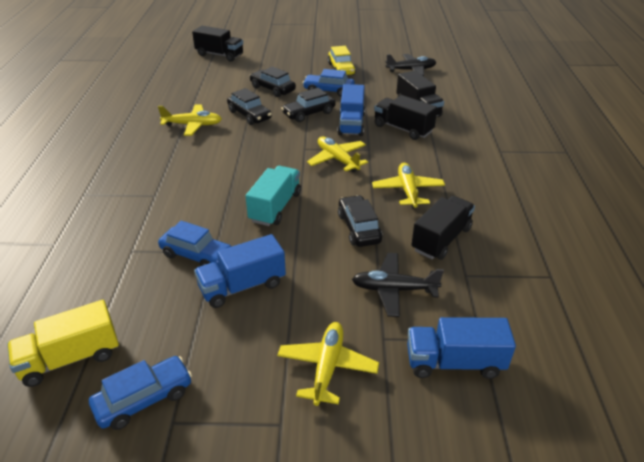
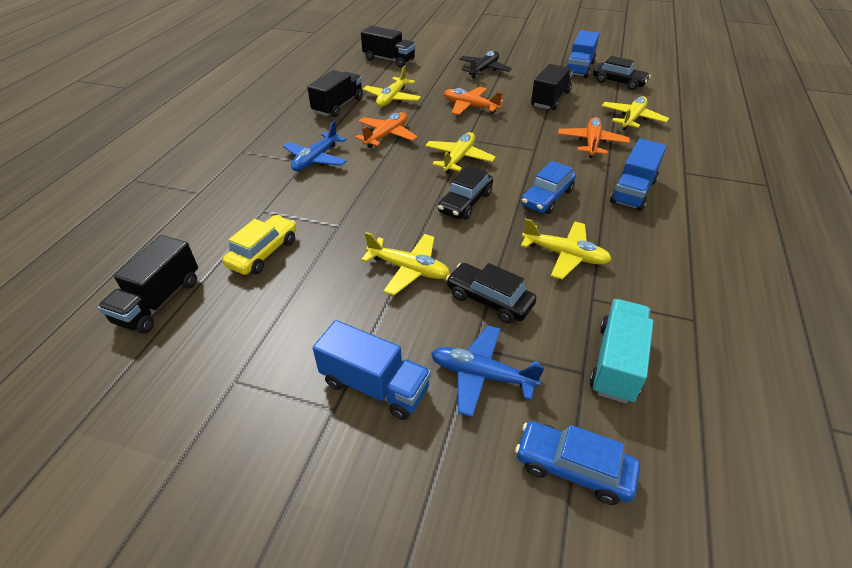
black car: [227,88,272,125] [250,67,296,97] [281,88,336,122] [338,195,382,247] = 4 -> [438,165,493,220] [446,263,537,323] [593,56,651,90] = 3
black plane: [352,253,444,317] [385,54,436,76] = 2 -> [459,51,512,78] = 1
blue car: [89,356,192,430] [158,221,232,268] [303,69,355,97] = 3 -> [515,421,640,505] [521,161,576,214] = 2
blue plane: none = 0 -> [283,121,347,171] [431,325,545,417] = 2
orange plane: none = 0 -> [355,112,418,148] [444,87,504,115] [558,117,630,158] = 3
yellow plane: [158,105,222,136] [277,322,379,406] [307,137,368,172] [372,163,445,209] = 4 -> [361,232,450,295] [363,66,421,107] [425,132,496,174] [521,218,612,279] [602,96,669,130] = 5
yellow truck: [7,300,119,387] = 1 -> none = 0

